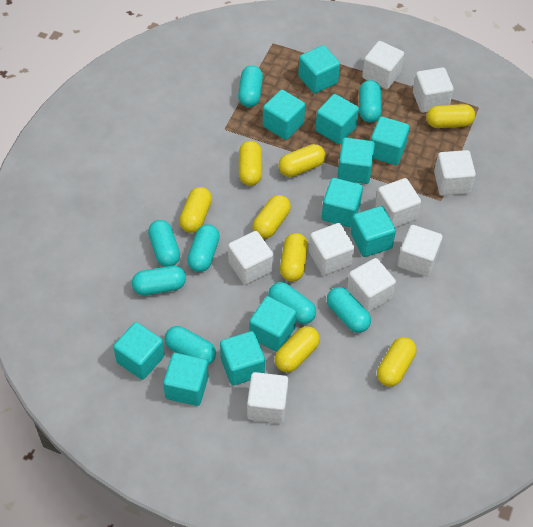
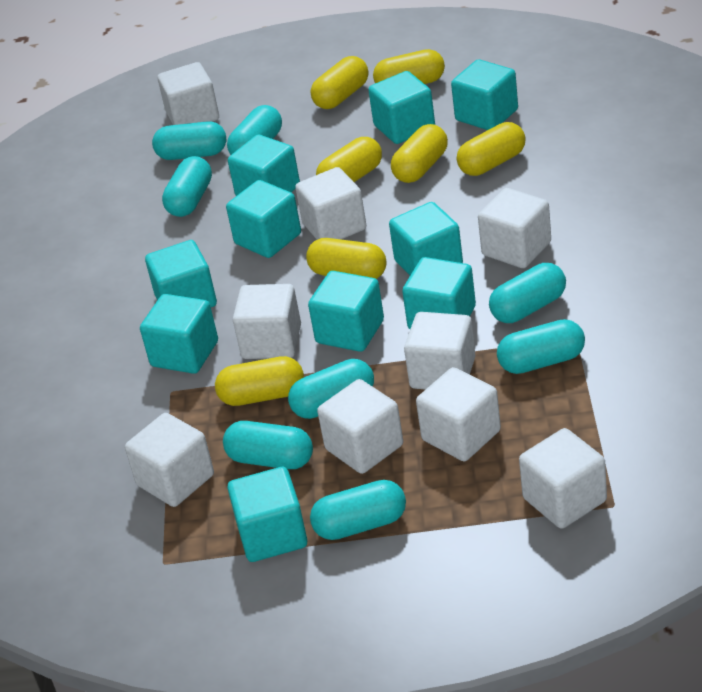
turquoise cube: [113,322,165,380] [163,353,209,406] [220,331,265,386] [249,296,296,352] [263,90,305,140] [298,45,340,94] [315,94,359,144] [322,178,363,227] [337,138,375,184] [351,206,396,257] [370,117,410,165] = 11 -> [140,294,218,374] [145,240,217,307] [226,180,301,258] [227,467,307,562] [228,135,300,196] [308,271,384,352] [368,71,435,144] [389,202,463,275] [402,257,476,329] [451,59,518,130] = 10
yellow capsule: [179,187,212,233] [239,141,262,186] [252,195,291,239] [274,326,320,372] [278,144,326,177] [280,233,308,282] [377,337,416,387] [426,104,475,128] = 8 -> [215,356,304,406] [306,238,387,279] [311,56,368,109] [316,137,382,182] [373,49,445,84] [391,124,448,183] [457,122,526,176] = 7

